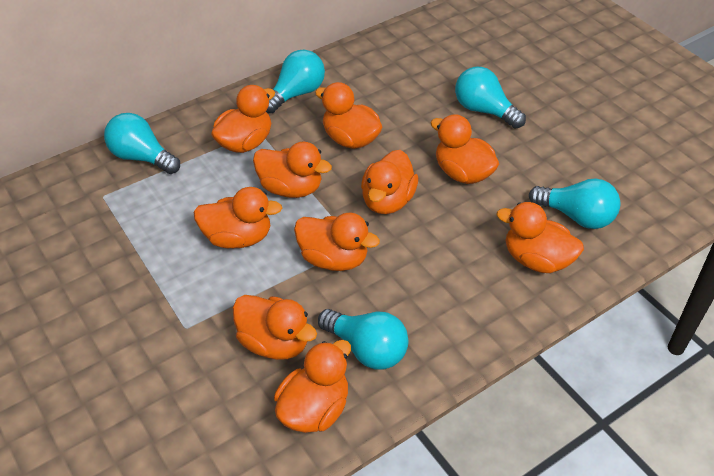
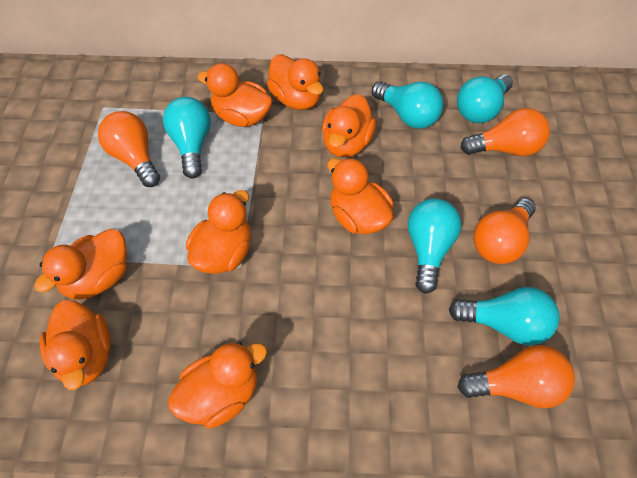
orange duck: [194,187,282,248] [211,85,275,153] [233,295,317,360] [253,142,332,198] [274,340,351,433] [294,213,380,271] [315,82,382,149] [361,150,418,214] [430,114,499,184] [497,202,584,273] = 10 -> [34,229,127,300] [39,300,111,390] [168,341,267,428] [186,190,251,274] [197,63,273,127] [267,54,323,110] [322,94,376,158] [327,158,394,234] = 8
orange light bulb: none = 0 -> [98,111,160,187] [458,345,575,408] [460,108,550,156] [473,198,536,264] = 4

